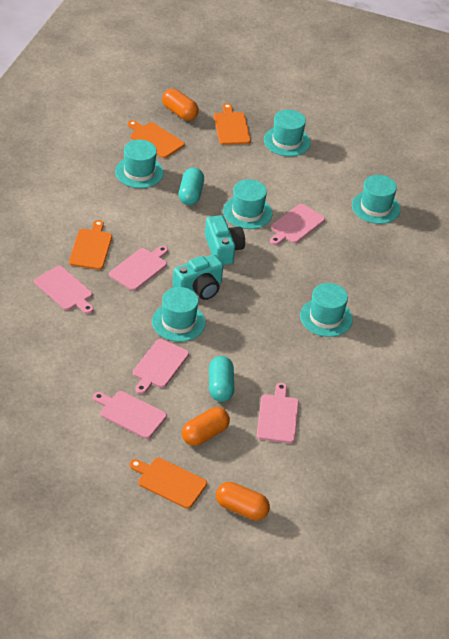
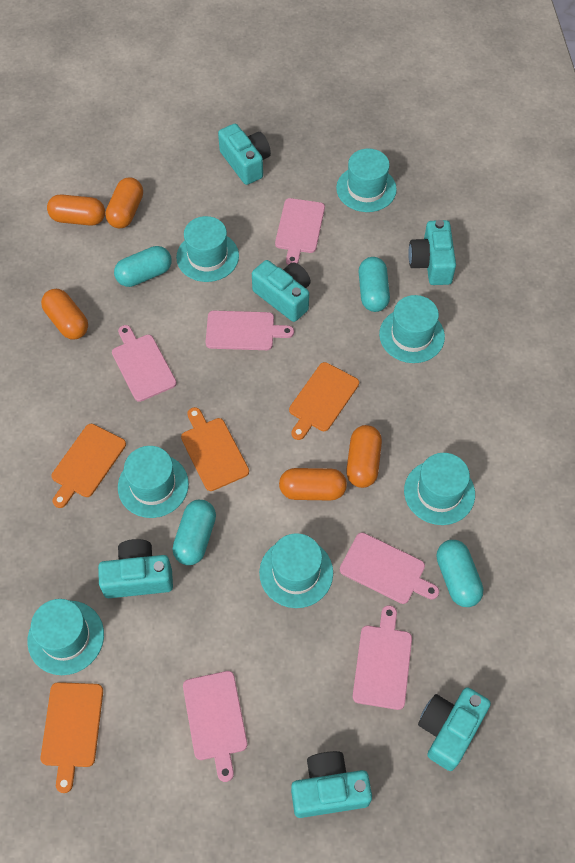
orange capsule: [162,89,199,121] [182,407,230,446] [216,482,270,520] = 3 -> [41,289,88,339] [47,194,105,226] [105,178,143,228] [279,468,347,501] [346,425,382,488] = 5
turquoise camera: [172,254,223,300] [205,215,245,265] = 2 -> [98,539,173,598] [218,124,271,185] [252,260,311,322] [291,751,372,818] [408,220,456,285] [418,687,491,771] = 6
turquoise capsule: [179,167,204,205] [209,356,234,402] = 2 -> [114,246,172,287] [172,500,216,565] [359,257,390,312] [437,540,483,607] = 4
turquoise hat: [115,140,164,188] [152,287,206,342] [223,179,272,229] [264,110,311,156] [300,283,353,337] [352,175,401,224] = 6 -> [27,599,104,675] [118,446,189,518] [176,216,239,282] [259,533,333,608] [336,149,397,212] [379,295,445,363] [404,453,475,525] = 7

